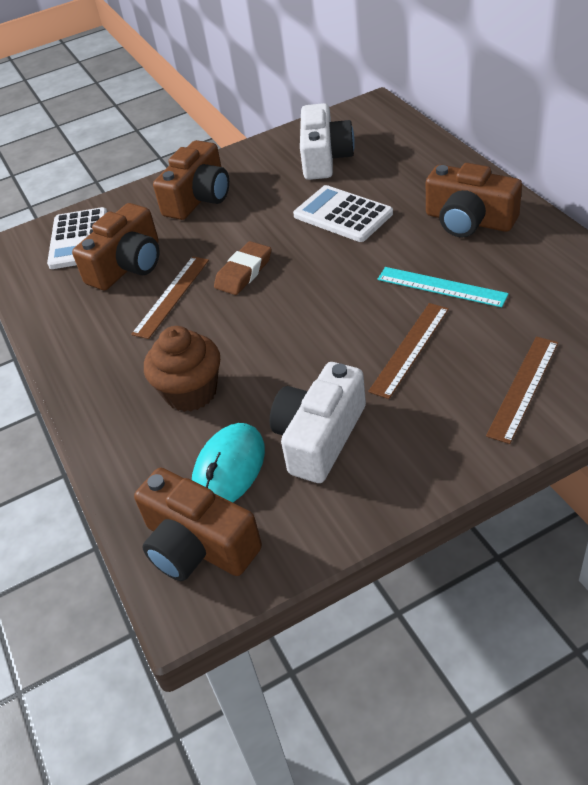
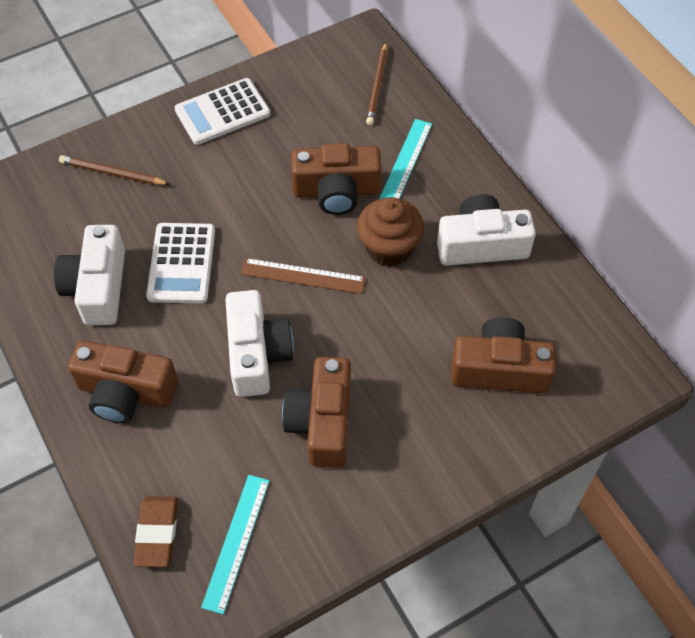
brown pencil: none = 0 -> [59,155,170,185] [366,42,388,125] = 2
brown ruler: [131,256,209,339] [368,303,449,399] [486,336,558,444] = 3 -> [241,258,365,294] = 1
turquoise mouse: [192,423,265,502] = 1 -> none = 0
turquoise ruler: [377,267,509,307] = 1 -> [201,475,269,614] [379,119,432,199] = 2
white camera: [270,362,366,483] [300,103,355,180] = 2 -> [54,225,125,325] [225,290,294,397] [437,194,536,266] = 3

